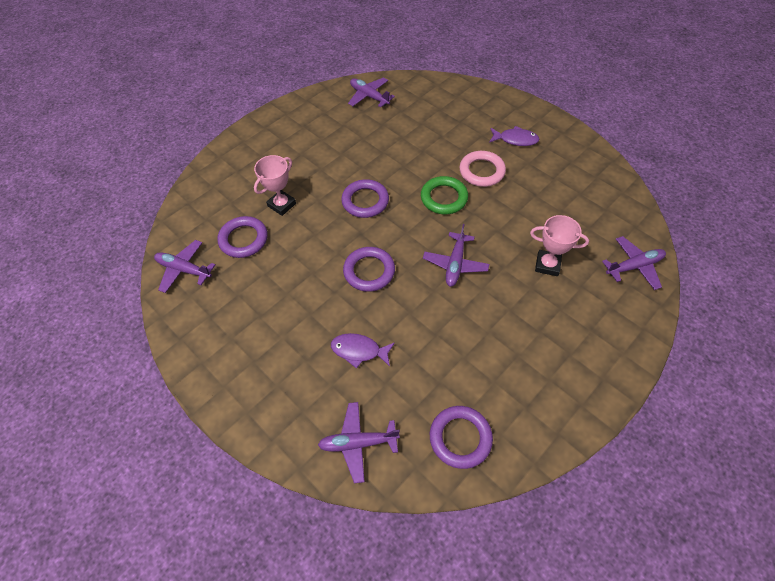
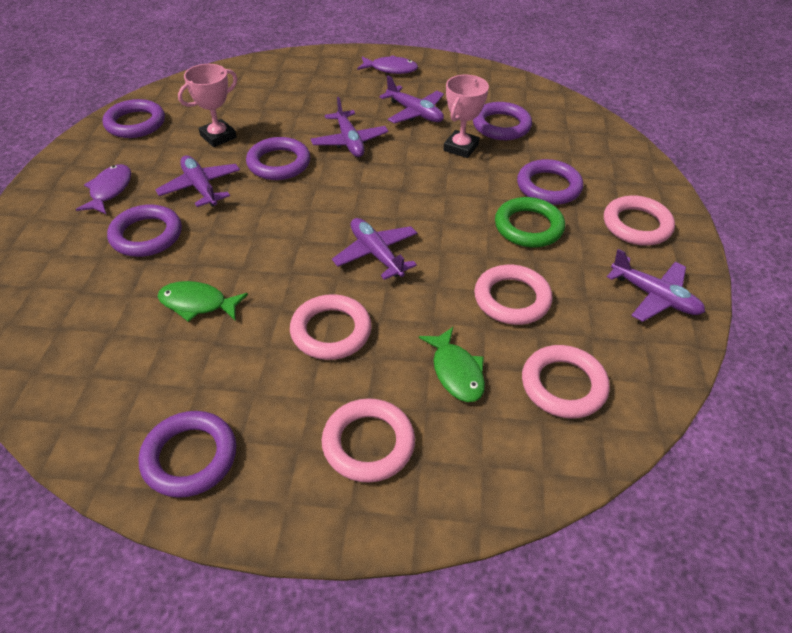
green fish: none = 0 -> [157,281,248,322] [419,327,485,402] = 2
pink ring: [460,151,506,187] = 1 -> [290,294,372,360] [322,398,415,483] [474,265,553,325] [522,345,610,419] [604,195,675,246] = 5
purple ring: [217,216,268,258] [341,179,389,218] [343,247,395,292] [430,406,493,469] = 4 -> [103,99,165,138] [107,204,182,257] [139,411,236,498] [246,137,310,180] [473,102,532,140] [517,159,583,205] = 6

